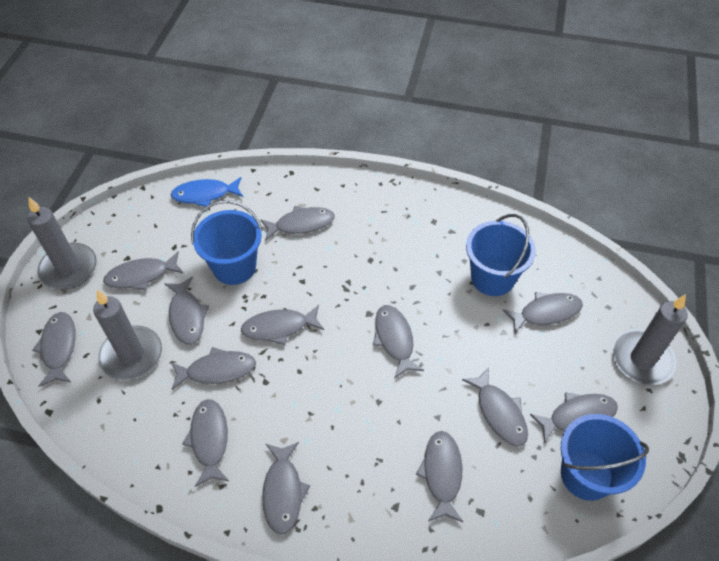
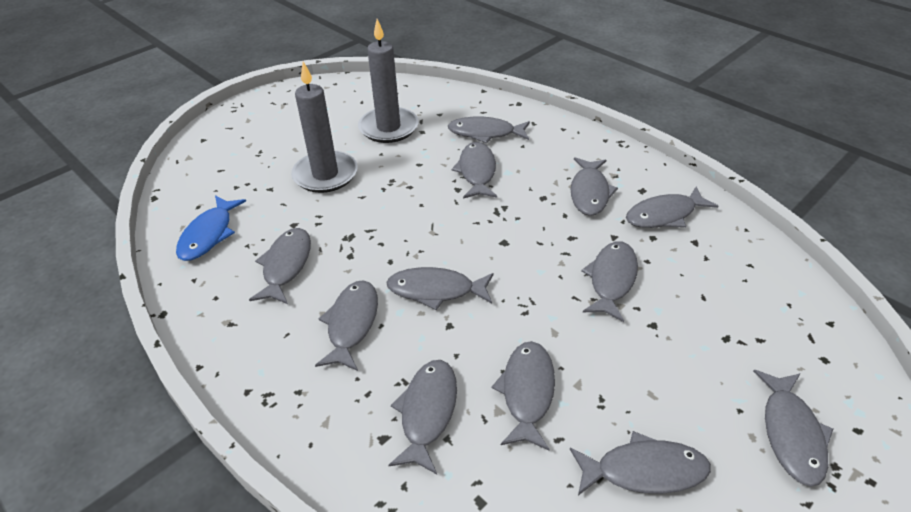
blue bucket: [191,200,262,285] [466,214,536,296] [561,414,649,501] = 3 -> none = 0
grey candle: [27,197,97,289] [93,290,162,380] [612,294,688,385] = 3 -> [291,61,358,193] [358,19,418,143] = 2
grey fish: [32,312,76,387] [103,251,184,291] [164,276,209,344] [171,347,256,390] [182,399,229,487] [241,305,324,345] [260,206,335,241] [262,442,310,535] [373,305,424,379] [416,431,463,522] [462,368,528,446] [502,292,583,334] [530,392,618,444] = 13 -> [249,228,311,304] [315,280,378,371] [386,267,494,310] [388,360,457,474] [448,116,530,143] [452,142,497,199] [492,341,555,450] [570,431,711,495] [571,157,618,216] [581,241,638,322] [626,186,718,228] [753,370,834,487] = 12

